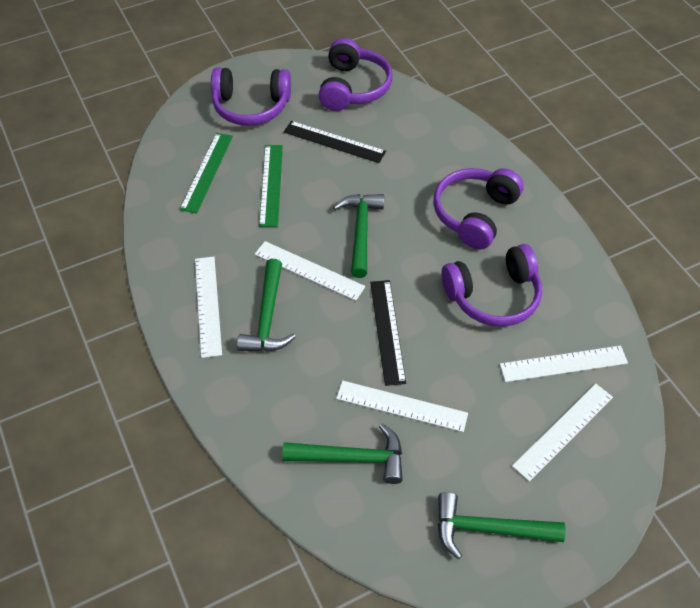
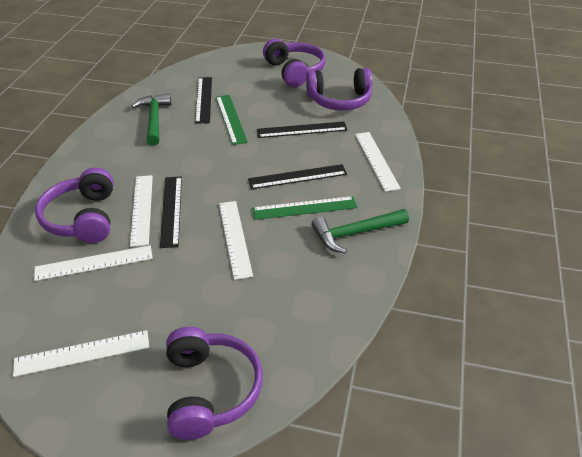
black ruler: [284,121,386,163] [370,280,406,386] = 2 -> [160,176,182,248] [195,77,212,124] [248,164,347,189] [257,122,347,138] = 4
green hammer: [237,259,296,351] [282,424,403,484] [333,194,384,278] [438,492,566,559] = 4 -> [132,93,171,146] [311,209,409,253] = 2

